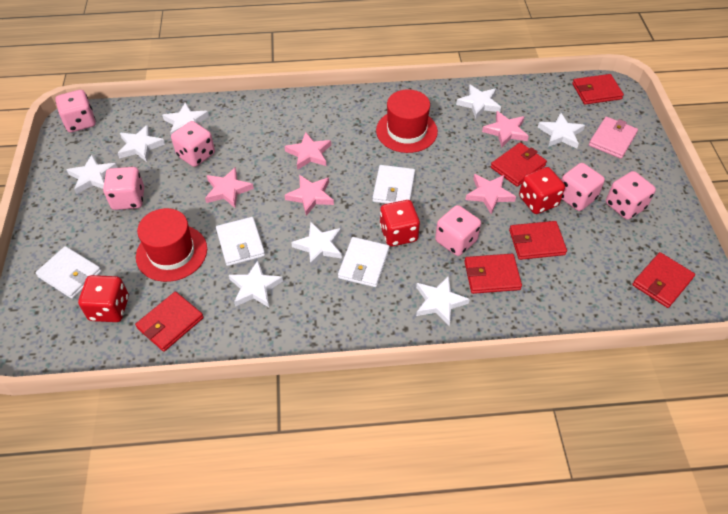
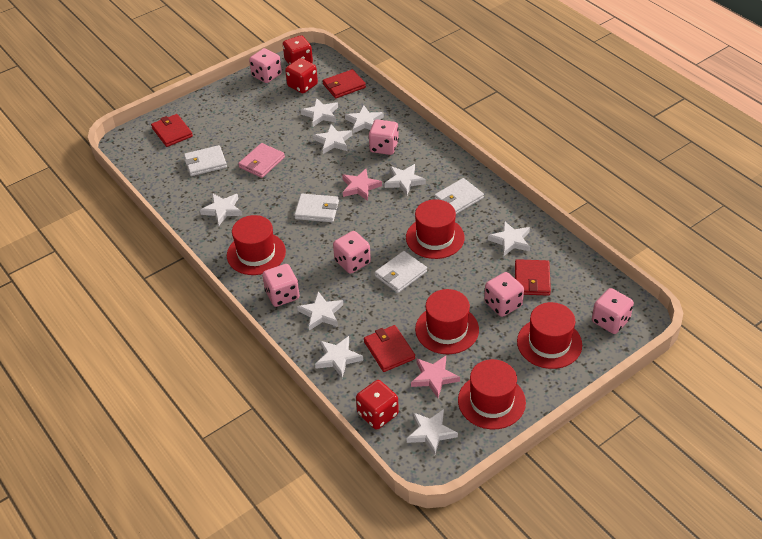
pink star: [205,167,254,208] [284,132,331,170] [285,175,334,216] [465,174,516,214] [482,111,529,148] = 5 -> [342,169,382,201] [411,356,460,398] = 2
red hat: [136,208,207,282] [376,89,438,153] = 2 -> [227,215,286,275] [406,199,465,259] [415,289,479,354] [458,359,526,429] [517,302,582,369] = 5
red wallet: [135,292,204,352] [465,254,522,294] [491,142,547,187] [509,221,567,260] [572,74,624,105] [632,252,695,308] = 6 -> [151,114,193,147] [323,69,366,98] [364,325,415,372] [515,259,551,296] = 4
white star: [66,155,118,194] [117,125,165,162] [162,102,209,135] [229,261,283,307] [291,222,342,267] [416,276,470,326] [456,84,501,119] [538,113,585,149] = 8 -> [200,193,242,225] [297,291,343,331] [300,98,338,127] [313,124,352,154] [315,336,363,378] [345,105,384,133] [384,164,426,196] [407,409,458,455] [488,221,530,256] = 9

